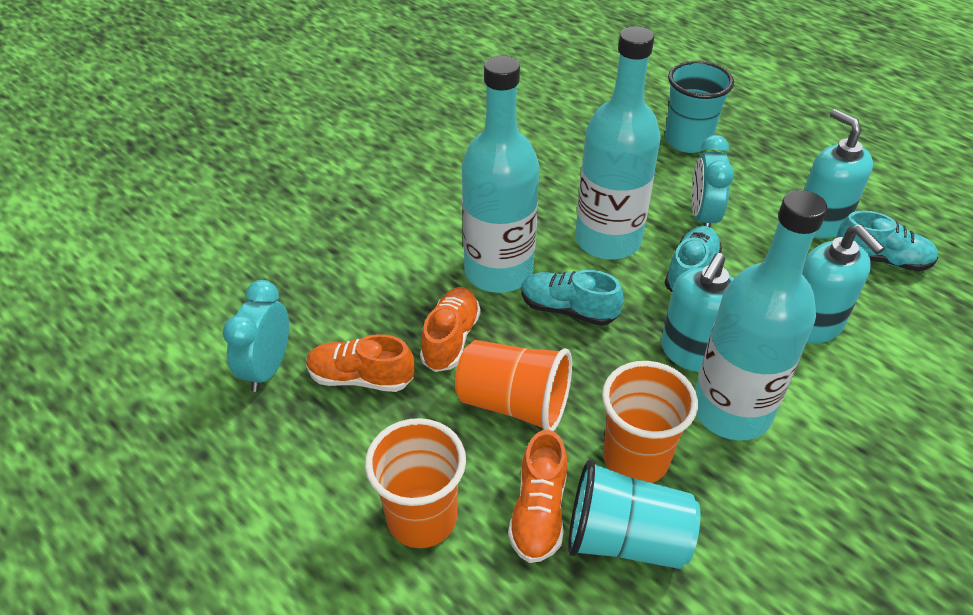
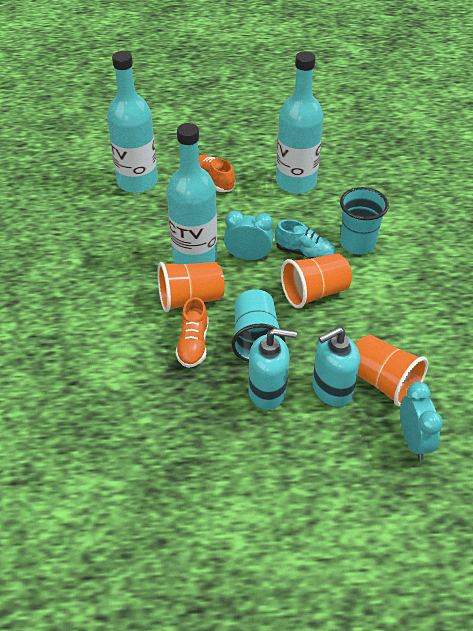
orange shoe: [306,334,414,392] [420,287,481,372] [508,430,567,563] = 3 -> [176,297,208,368] [199,155,235,192] = 2
turquoise shoe: [521,270,623,326] [665,226,722,292] [836,211,938,271] = 3 -> [275,219,336,259] = 1
turquoise soap dispenser: [661,253,734,372] [802,224,885,343] [804,109,873,239] = 3 -> [248,328,297,410] [312,327,360,407] = 2

